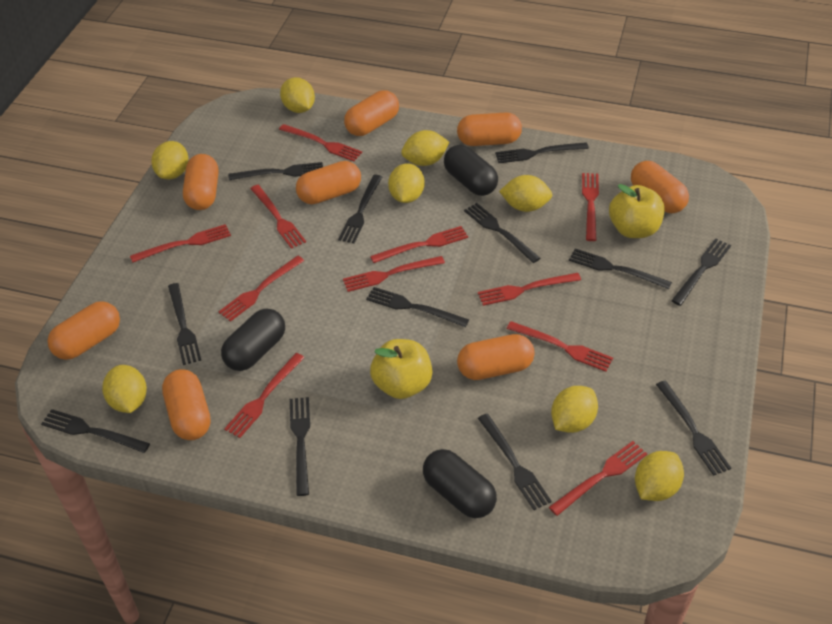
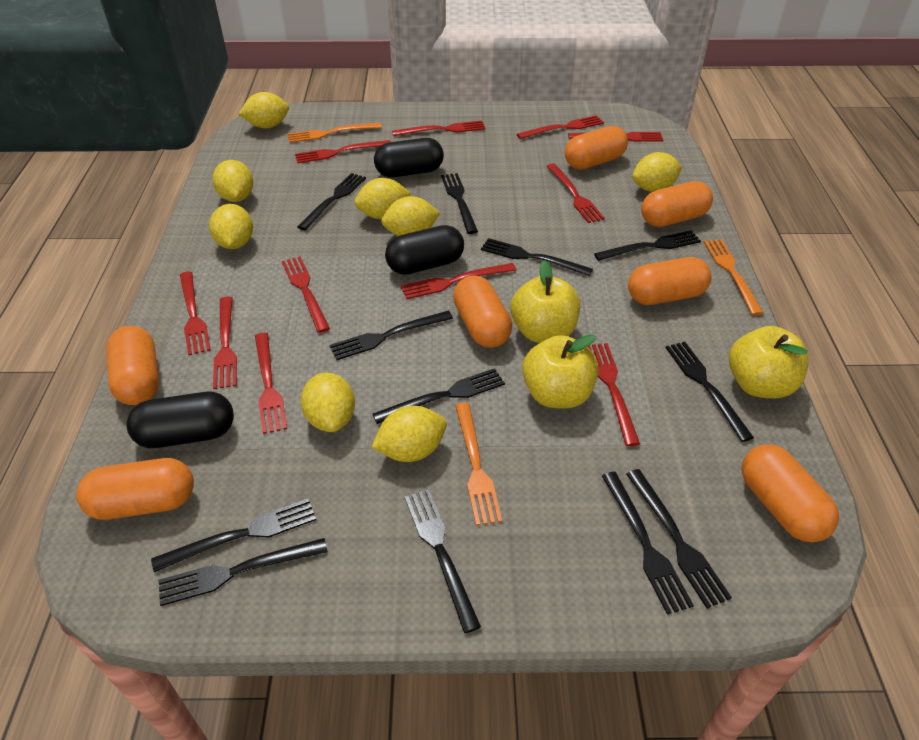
orange capsule: [47,301,120,360] [162,369,210,440] [183,154,218,210] [296,161,361,204] [344,90,399,136] [457,112,522,146] [457,334,535,380] [631,161,689,213] = 8 -> [76,458,194,520] [106,326,159,405] [453,275,512,348] [565,126,628,169] [628,257,711,305] [641,181,713,227] [742,445,839,543] = 7
orange fork: none = 0 -> [288,123,382,143] [455,403,502,526] [704,239,763,315] = 3
yellow apple: [370,339,432,399] [609,184,664,238] = 2 -> [511,260,580,343] [522,334,599,408] [729,326,809,398] = 3

